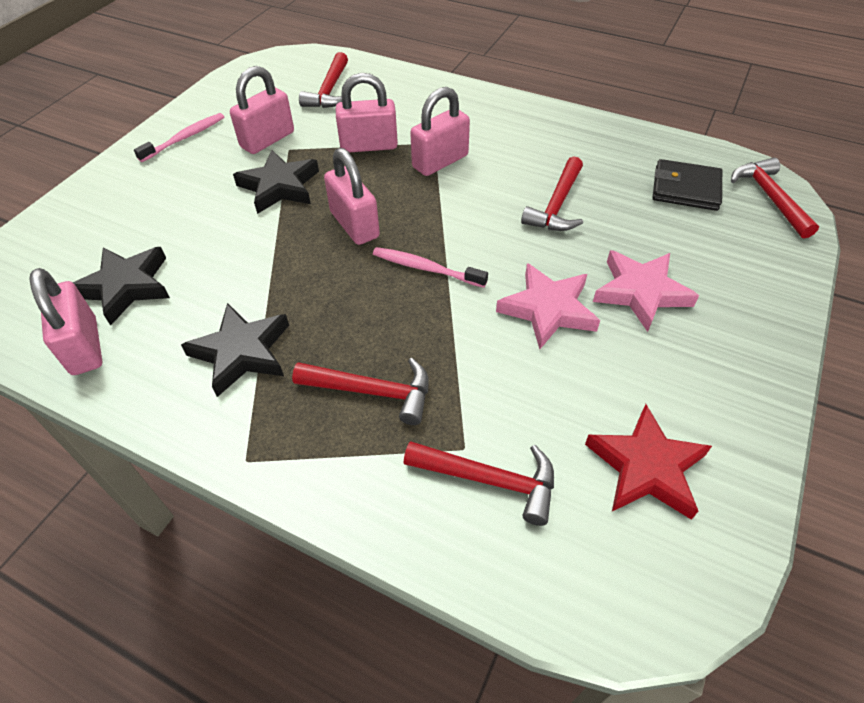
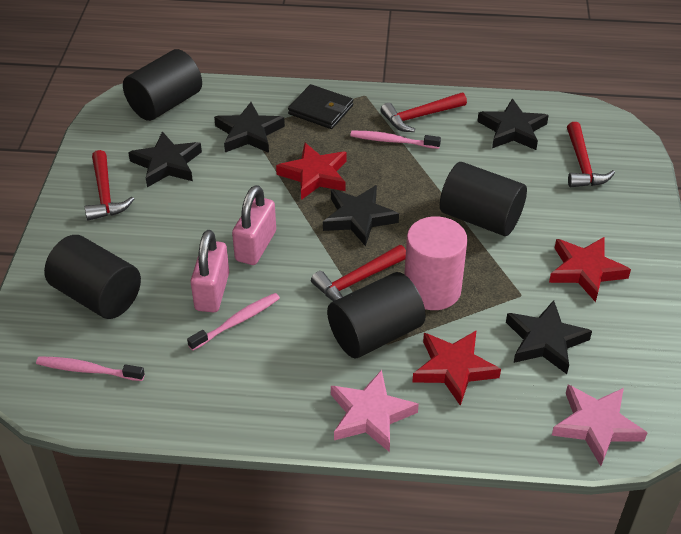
black cylinder: none = 0 -> [44,235,141,319] [123,49,202,121] [327,272,426,358] [440,162,527,236] = 4
black star: [73,247,170,326] [181,303,289,397] [233,150,319,214] = 3 -> [128,131,202,187] [214,102,285,153] [323,185,399,246] [477,98,549,150] [506,300,592,374] = 5
pink cylinder: none = 0 -> [404,216,468,310] = 1
pink padlock: [29,268,102,375] [230,66,294,154] [324,148,380,245] [336,73,398,153] [410,87,470,176] = 5 -> [191,230,229,312] [232,185,276,265] = 2
pink toothbrush: [134,113,224,162] [373,247,488,288] = 2 -> [36,356,145,381] [187,293,280,351] [350,131,441,149] = 3
red hammer: [292,358,429,425] [299,52,348,108] [404,441,554,526] [521,156,583,231] [731,157,819,239] = 5 -> [85,150,134,221] [311,245,406,301] [381,93,467,132] [567,122,615,187] = 4
red star: [585,404,712,520] = 1 -> [276,143,347,200] [412,330,501,406] [549,237,631,302] = 3

